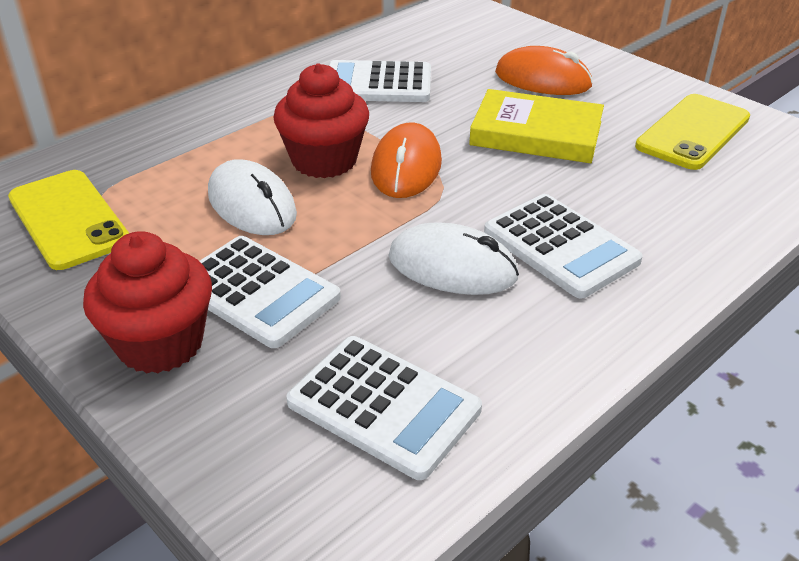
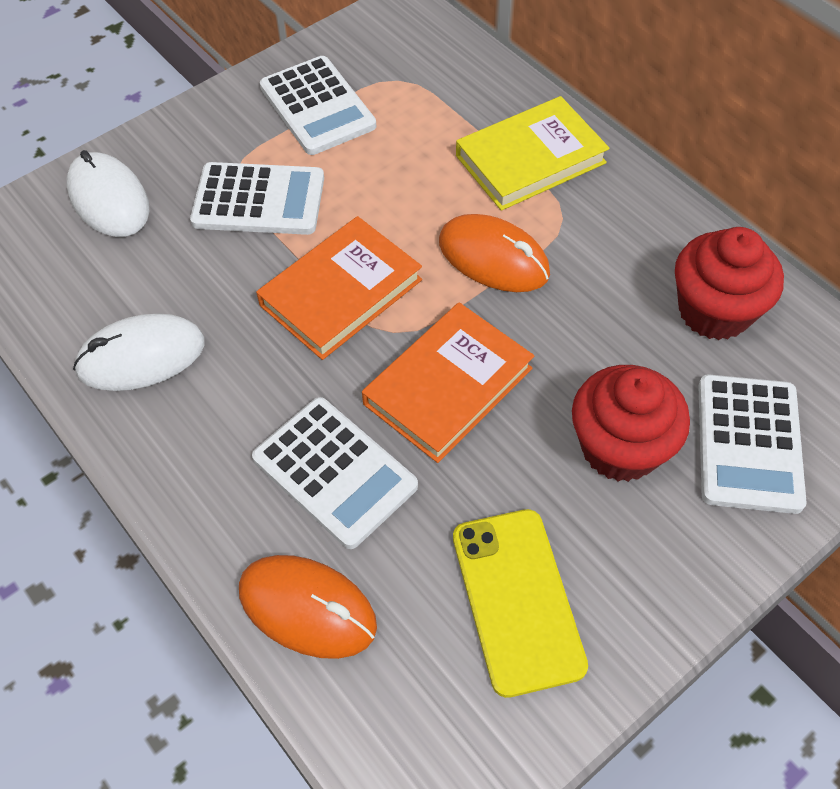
orange book: none = 0 -> [256,216,422,360] [362,303,534,463] = 2
yellow phone: [8,170,129,270] [635,94,750,170] = 2 -> [453,509,588,698] = 1

